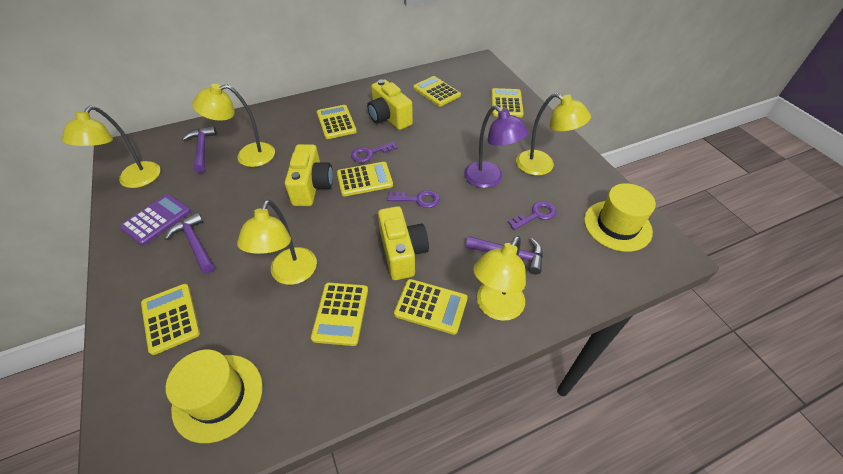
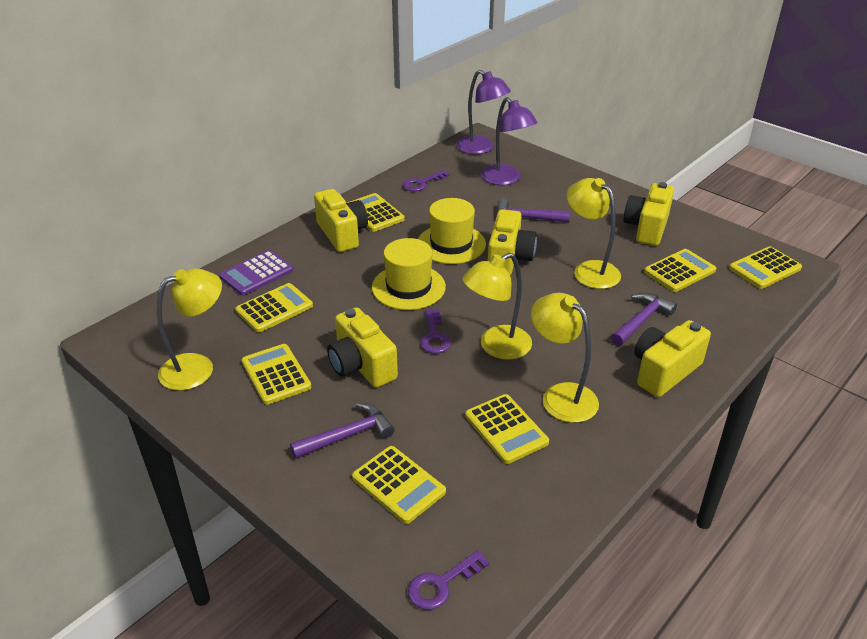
purple lamp: [464,105,529,188] = 1 -> [456,70,511,154] [481,97,538,185] = 2
yellow camera: [285,144,333,206] [367,79,413,130] [378,206,429,280] = 3 -> [314,189,368,252] [327,307,398,388] [488,209,537,275] [623,182,674,246] [634,320,711,397] = 5
yellow lamp: [61,106,160,188] [192,84,275,167] [237,200,317,285] [473,236,526,321] [516,93,591,176] = 5 -> [157,268,222,390] [462,253,532,360] [531,293,599,423] [567,178,621,289] = 4

